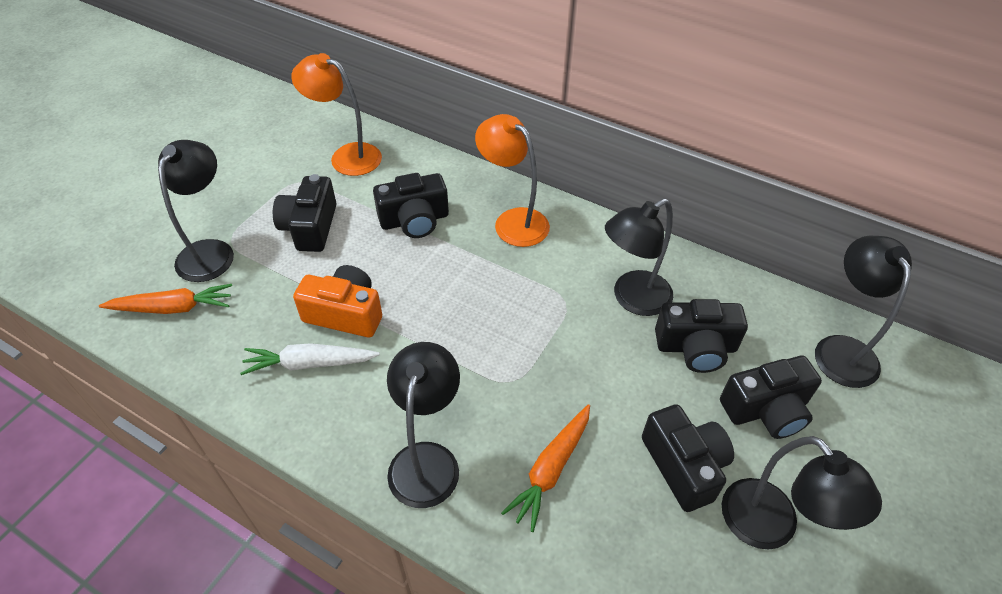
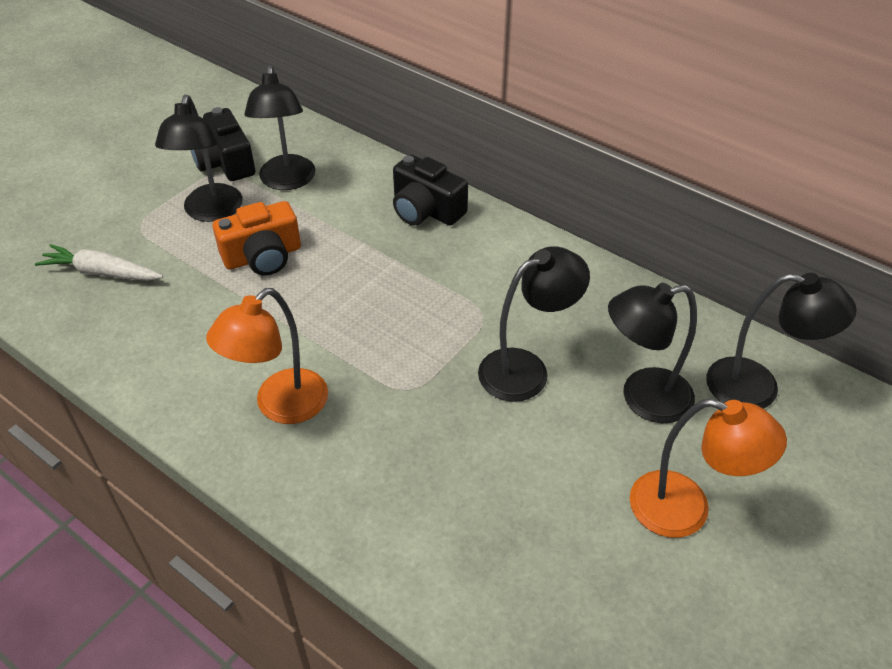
black camera: [273,174,336,252] [373,173,449,238] [642,404,734,512] [655,299,748,373] [720,356,822,439] = 5 -> [190,107,255,181] [393,154,468,226] = 2
orange carrot: [99,284,232,314] [501,404,590,532] = 2 -> none = 0

